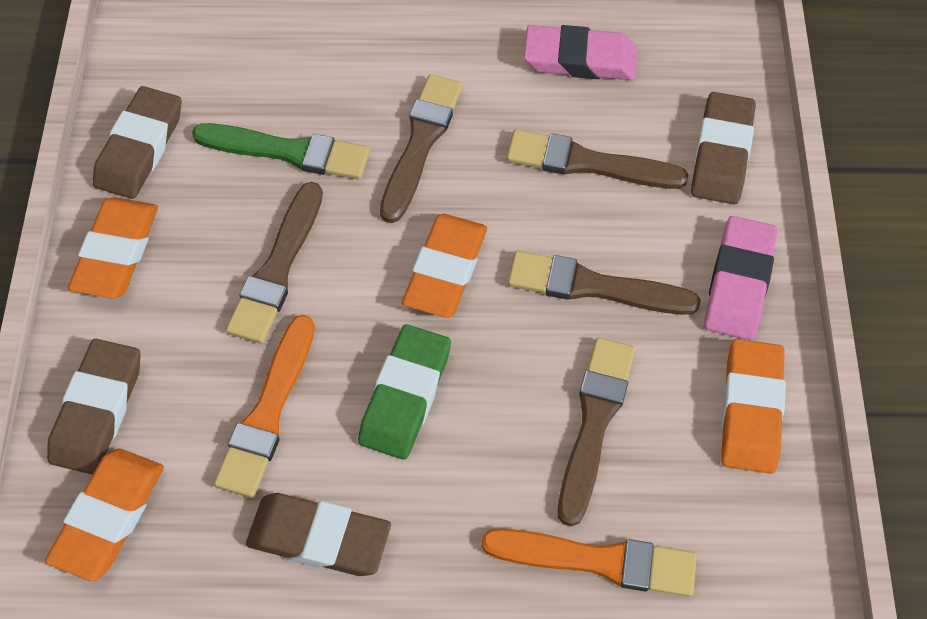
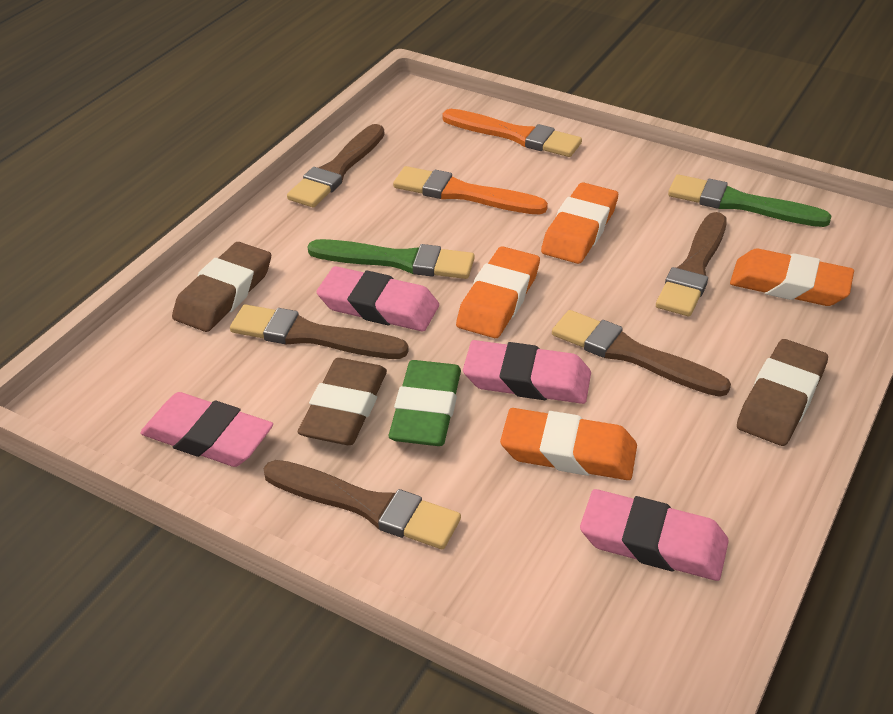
brown eraser: [47,339,141,475] [93,86,182,199] [246,493,391,576] [691,92,756,204] = 4 -> [172,242,271,332] [298,358,387,445] [737,339,828,446] = 3
green brush: [192,123,370,180] = 1 -> [308,239,475,279] [668,174,832,227] = 2
pink eraser: [524,25,637,80] [704,216,777,340] = 2 -> [140,392,273,467] [317,266,439,331] [463,340,591,404] [580,489,729,581] = 4

